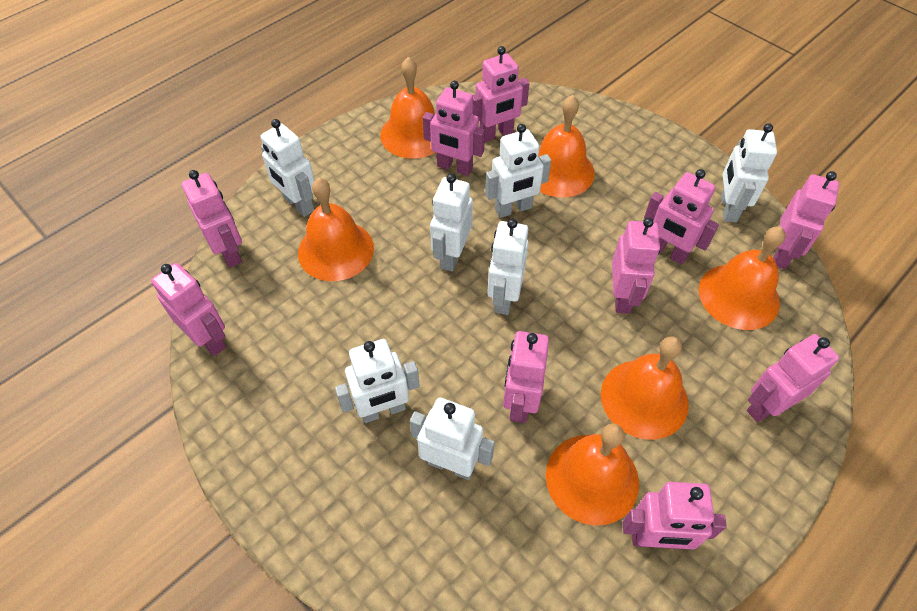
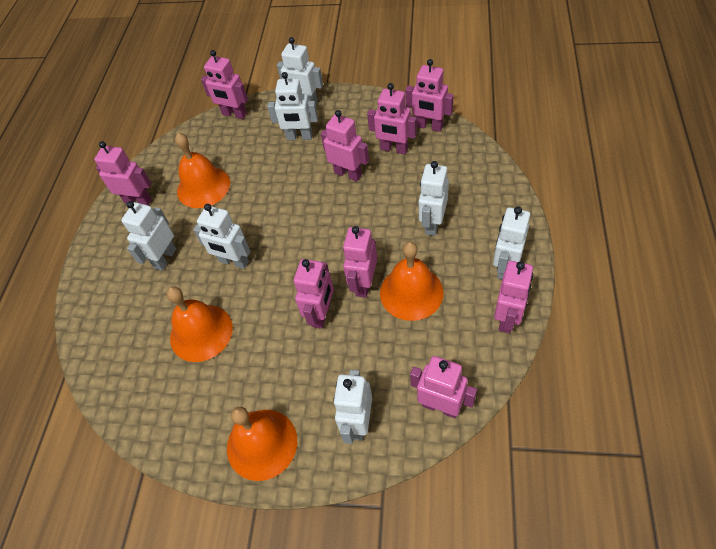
orange bell: [298,178,374,281] [380,57,435,159] [538,95,595,198] [546,423,639,526] [601,336,689,440] [699,226,786,330] = 6 -> [167,287,233,362] [175,133,230,208] [227,407,297,481] [380,242,444,321] = 4
pink robot: [151,263,226,356] [181,170,242,268] [423,81,485,176] [472,46,530,142] [503,331,549,423] [612,218,660,314] [622,482,727,549] [644,169,719,265] [747,334,839,422] [773,171,839,269] = 10 -> [94,141,152,206] [201,50,248,119] [294,259,334,329] [321,110,369,181] [343,226,377,298] [367,83,417,154] [405,59,454,132] [410,356,477,418] [494,261,533,333] = 9

